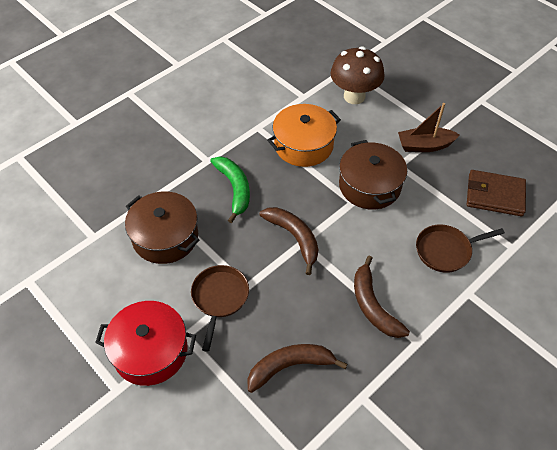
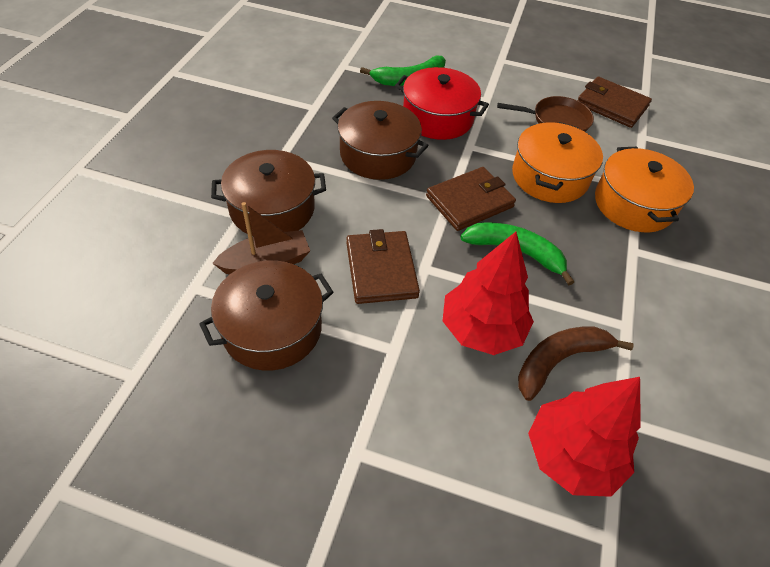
brown banana: [247,344,348,393] [259,207,318,275] [354,256,410,338] = 3 -> [518,326,633,401] = 1
brown mushroom: [330,47,384,104] = 1 -> none = 0
brown pan: [191,265,249,352] [416,225,505,273] = 2 -> [497,96,594,132] = 1
brown pot: [125,192,199,264] [339,140,407,210] = 2 -> [199,260,334,371] [211,150,326,236] [332,101,429,180] = 3
brown wallet: [467,170,526,216] = 1 -> [346,229,420,304] [426,167,516,231] [578,77,652,128] = 3
green banana: [210,156,250,223] = 1 -> [360,56,446,86] [460,222,574,286] = 2
orange pot: [267,104,341,167] = 1 -> [512,122,603,203] [595,147,694,232] = 2
red tree: none = 0 -> [443,232,534,355] [528,377,641,497] = 2

